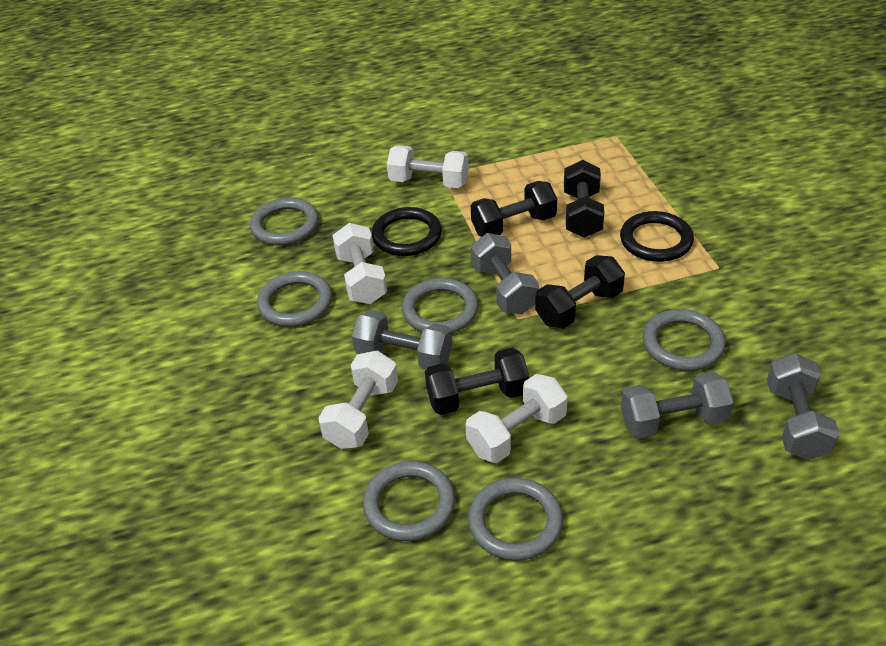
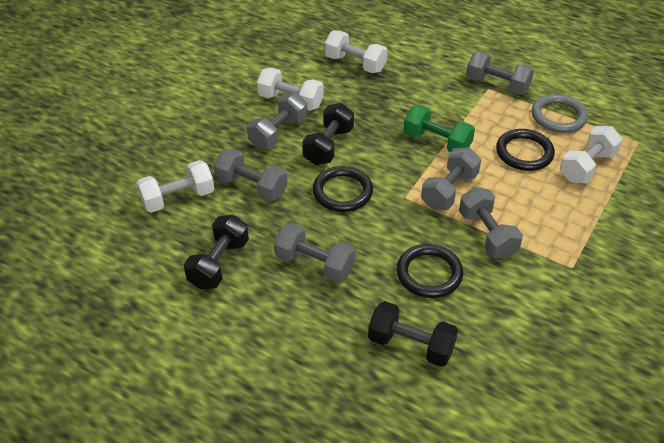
black dumbbell: [425,348,529,415] [471,181,557,237] [535,255,625,329] [564,160,604,238] = 4 -> [184,214,249,289] [302,103,354,165] [368,301,458,367] = 3
black ring: [372,207,442,256] [620,211,694,262] = 2 -> [312,166,373,212] [397,244,463,298] [496,129,555,171] = 3
green dumbbell: none = 0 -> [404,105,475,152] = 1
grey dumbbell: [352,310,452,370] [471,233,539,314] [621,372,734,438] [767,353,839,460] = 4 -> [214,148,288,202] [247,92,307,149] [274,223,355,283] [421,147,481,210] [459,187,523,259] [466,51,534,95] = 6
grey ring: [250,198,319,245] [257,271,332,327] [363,461,455,541] [402,278,479,333] [468,478,563,561] [643,309,726,371] = 6 -> [532,94,588,133] = 1

